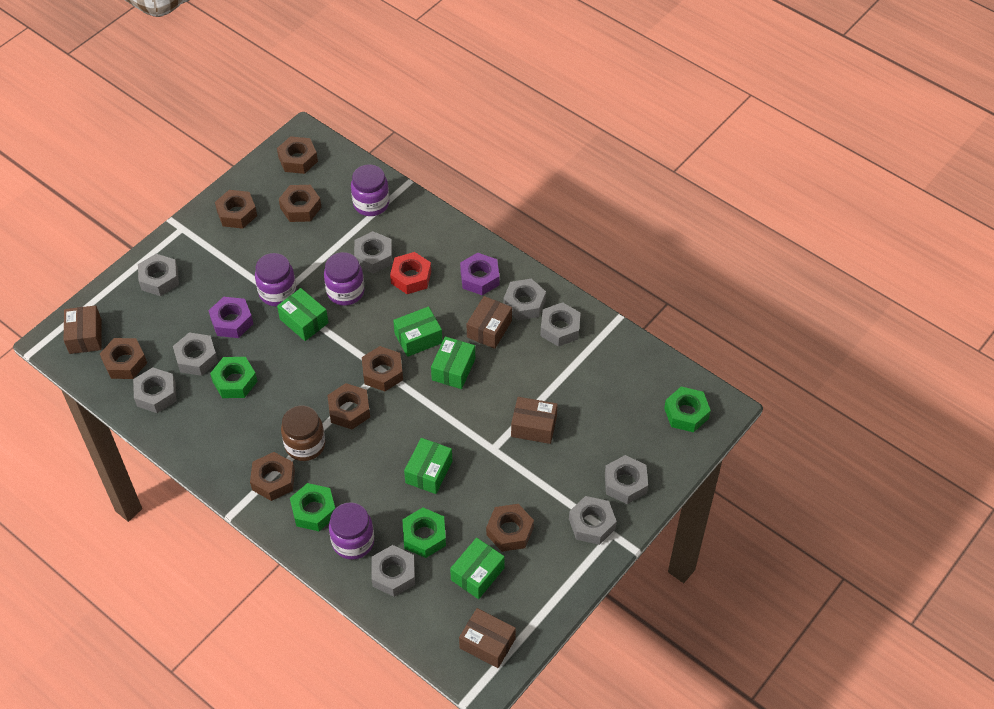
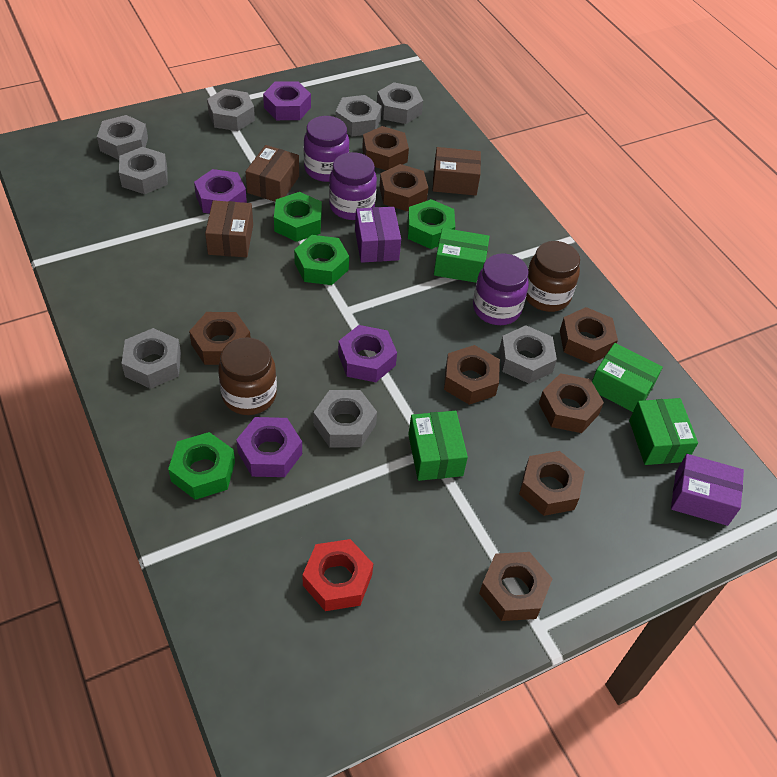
brown box: [64,305,101,354] [459,608,516,668] [467,296,512,349] [511,397,558,444] = 4 -> [205,200,253,257] [245,145,299,202] [433,147,481,196] = 3
brown jar: [281,406,325,461] = 1 -> [218,337,277,415] [526,241,580,312] = 2
green box: [277,288,328,341] [393,306,443,357] [404,438,452,494] [431,337,475,389] [450,538,505,599] = 5 -> [408,411,468,481] [434,228,490,283] [592,343,663,412] [629,398,698,465] = 4
grey nut: [133,367,176,413] [138,254,179,296] [173,332,218,376] [354,231,392,274] [371,545,415,597] [503,278,546,320] [540,302,581,347] [569,496,617,545] [605,455,648,504] = 9 -> [97,115,148,160] [119,147,167,194] [122,328,181,389] [207,89,255,131] [314,390,377,448] [335,95,382,136] [377,82,423,124] [499,325,557,384] = 8
purple box: none = 0 -> [355,207,401,263] [671,454,744,526] = 2
purple jar: [255,253,297,306] [324,252,365,306] [329,502,374,560] [351,164,389,216] = 4 -> [304,116,349,182] [329,152,377,220] [473,253,529,325] = 3
purple nut: [208,297,253,338] [460,253,500,295] = 2 -> [194,169,247,214] [236,417,302,477] [263,81,311,120] [338,325,397,382] = 4

